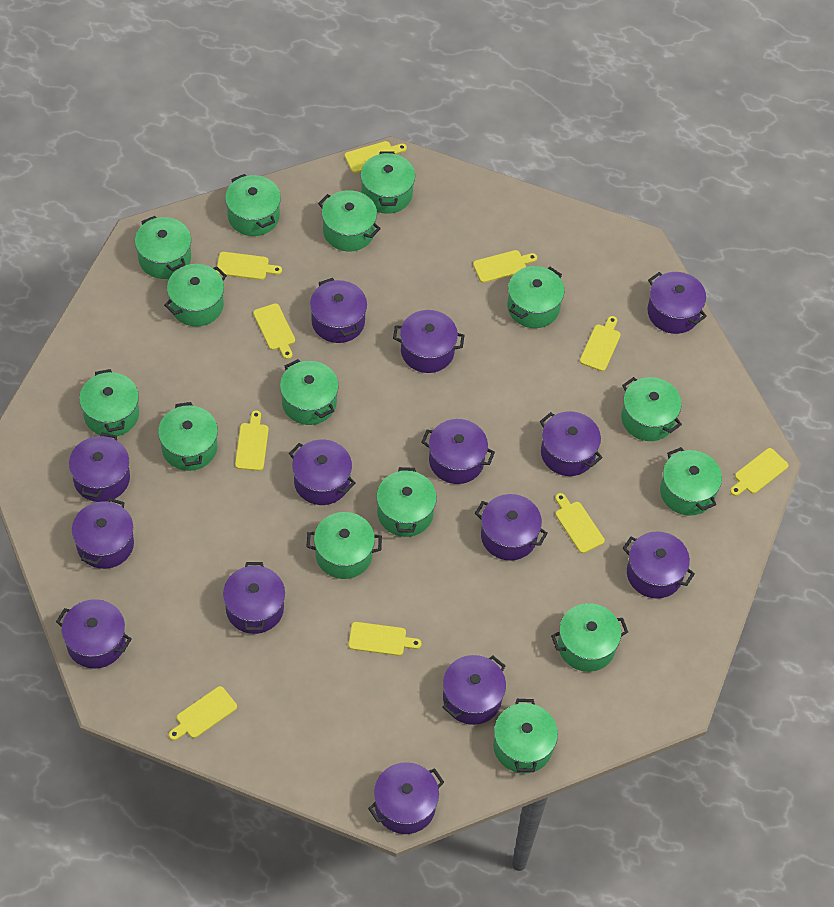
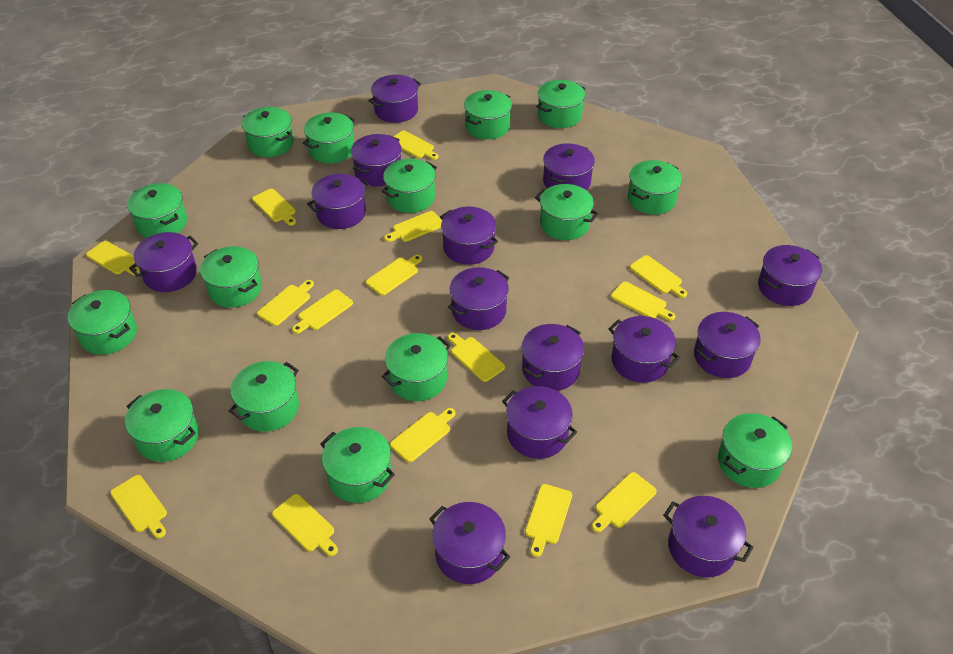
yellow cutting board: [169,686,237,740] [216,252,282,280] [235,410,269,471] [253,303,295,359] [345,141,407,173] [349,622,421,656] [473,250,537,283] [555,493,605,553] [580,316,621,371] [730,448,788,496] = 10 -> [86,241,140,275] [111,475,167,538] [252,189,296,226] [257,280,314,326] [272,494,338,556] [292,290,353,334] [366,255,422,296] [384,211,442,242] [390,408,455,462] [393,130,438,160] [448,333,505,382] [525,484,572,557] [592,472,657,532] [611,282,675,321] [630,255,687,298] = 15

